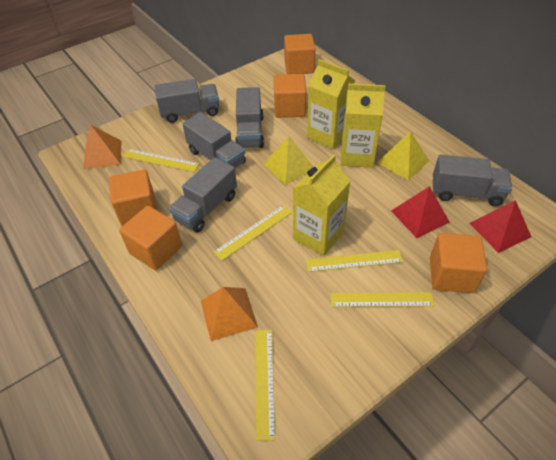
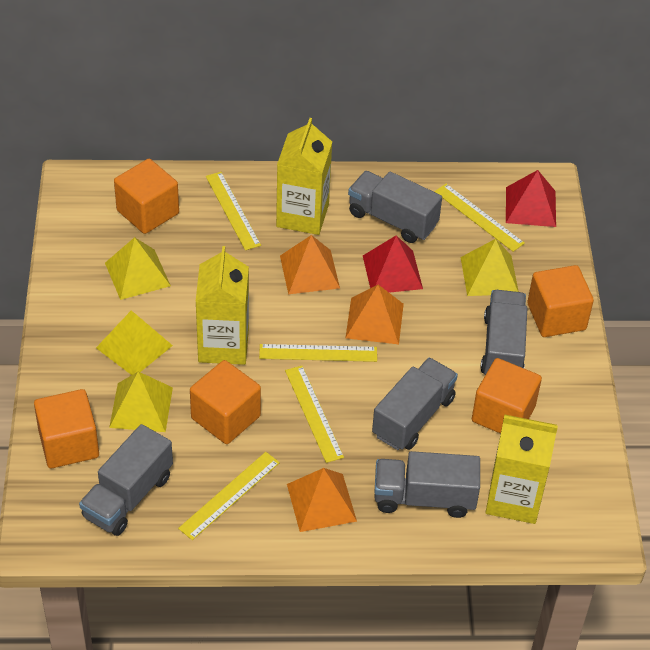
orange pyramid: [83,125,121,170] [201,287,258,341] = 2 -> [280,235,340,294] [287,468,357,532] [345,285,404,344] = 3
yellow pyramid: [264,136,314,185] [377,131,429,181] = 2 -> [96,310,173,375] [105,237,171,300] [109,372,173,432] [461,239,519,296] = 4

